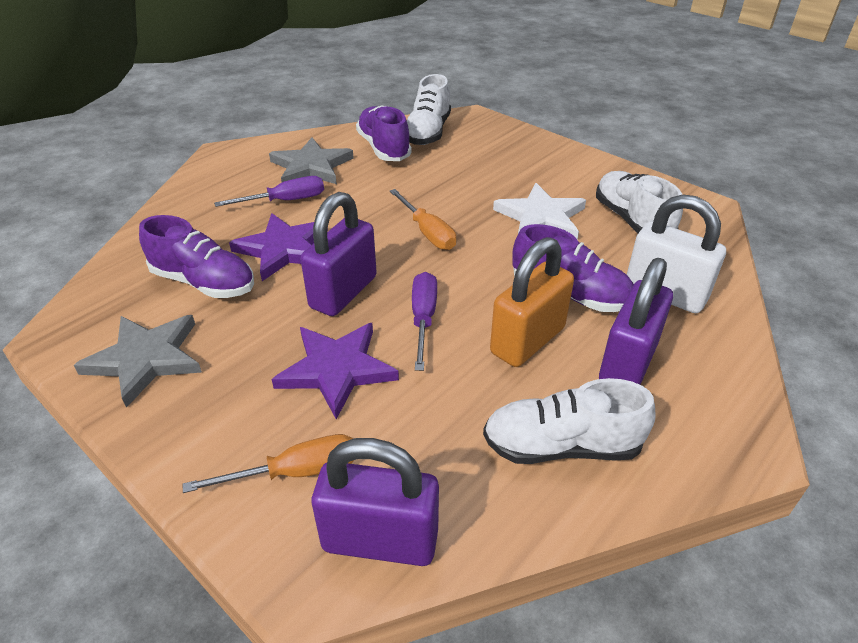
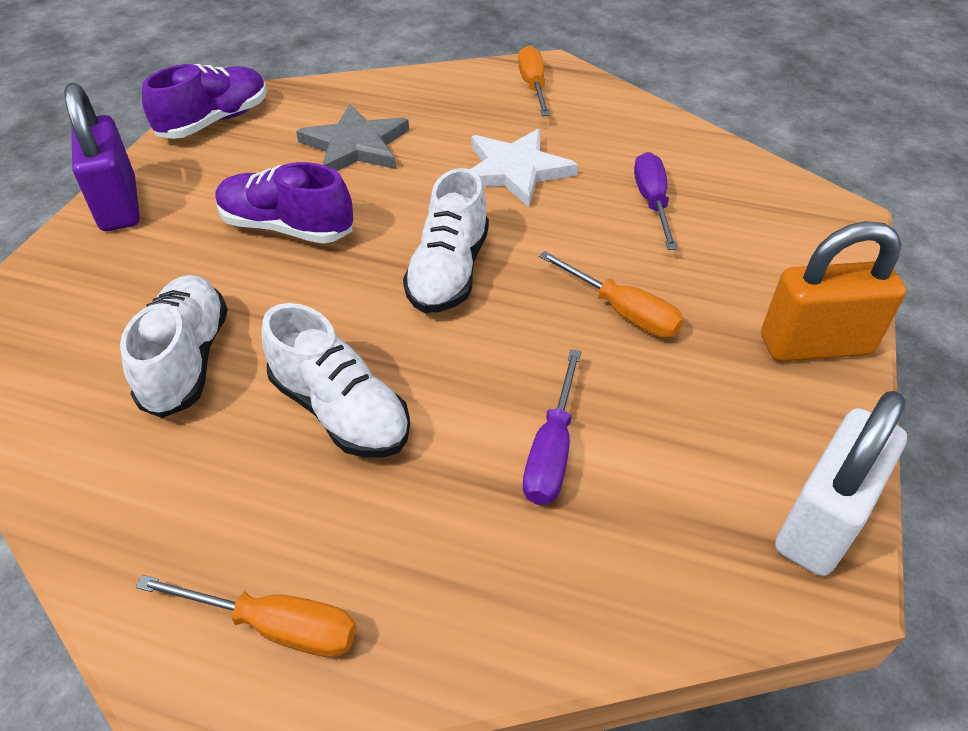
grey star: [74,315,202,408] [269,138,354,184] = 2 -> [296,104,409,171] = 1
orange screwdriver: [183,434,354,493] [390,189,456,250] = 2 -> [136,575,356,657] [518,45,550,116] [539,251,684,338] = 3
purple padlock: [301,192,377,316] [312,438,439,566] [599,258,673,385] = 3 -> [64,83,140,231] = 1
purple shoe: [139,215,254,298] [356,105,412,161] [512,224,634,312] = 3 -> [142,64,267,139] [215,162,353,244] = 2
purple star: [229,213,328,281] [272,323,399,419] = 2 -> none = 0

